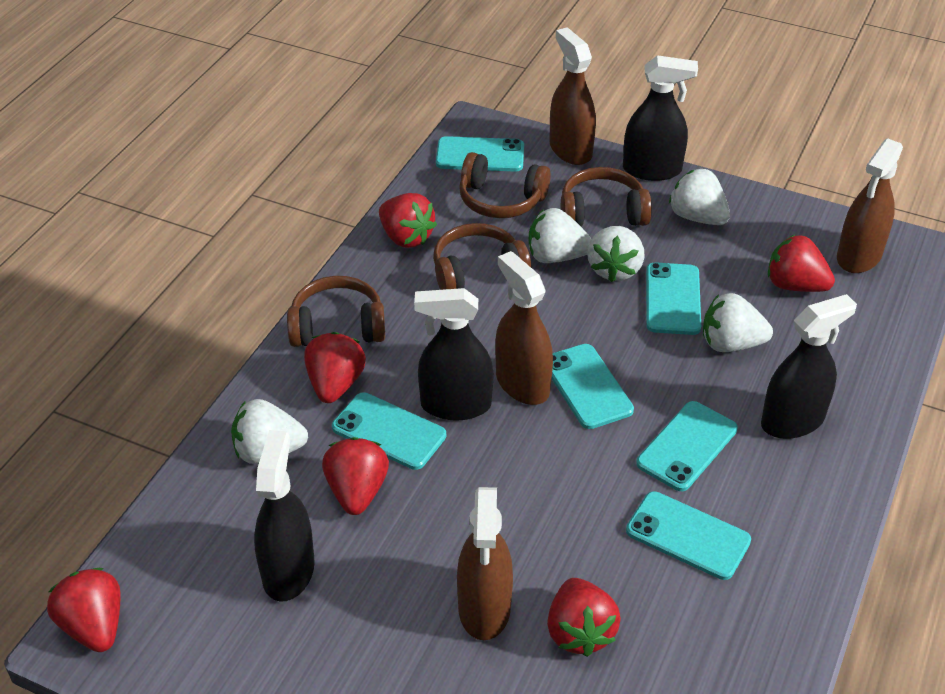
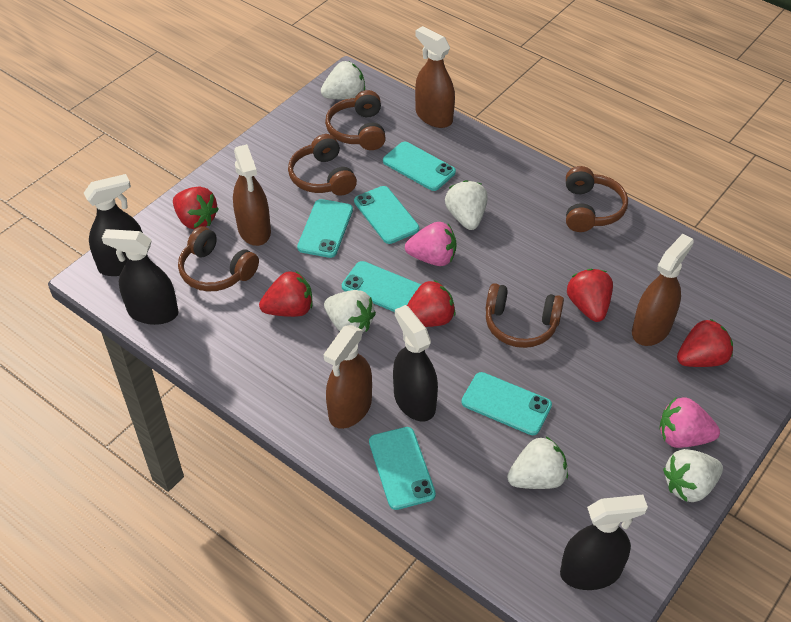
brown headphones: [287,276,385,347] [433,223,531,290] [459,152,551,218] [561,167,652,226] = 4 -> [178,226,259,291] [288,134,357,196] [325,90,386,150] [486,283,564,348] [566,166,628,232] = 5
pink strawberry: none = 0 -> [405,222,457,266] [659,397,720,448] = 2
red strawberry: [47,568,120,652] [304,332,366,403] [322,437,389,515] [379,193,437,248] [547,578,621,657] [768,235,835,292] = 6 -> [173,187,219,230] [259,271,312,317] [407,280,455,327] [567,269,613,322] [677,319,733,367] = 5

